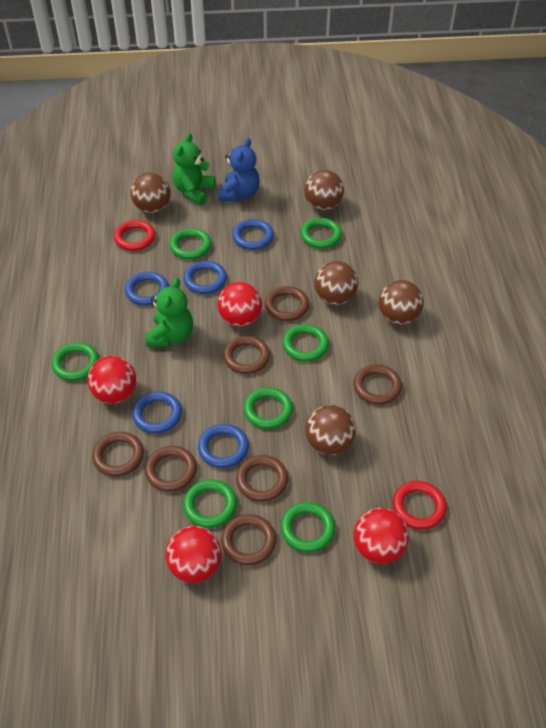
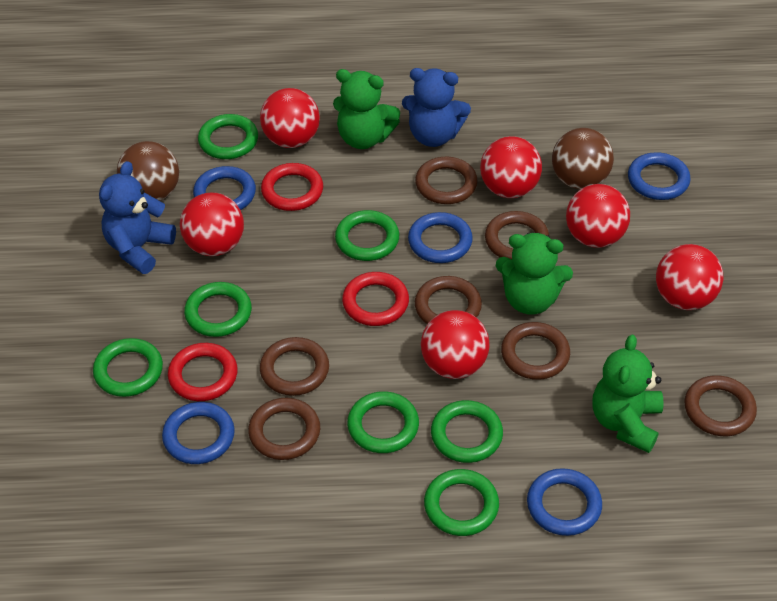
blue teddy bear: [218,138,260,202] = 1 -> [99,161,176,274] [402,68,471,147] = 2
brown ball: [131,173,171,213] [304,170,344,210] [305,405,356,455] [314,261,358,305] [379,280,424,325] = 5 -> [117,141,179,201] [552,128,614,189] = 2
green teddy bear: [146,278,193,347] [173,133,215,205] = 2 -> [333,69,400,149] [496,233,573,315] [592,335,663,453] = 3
red ball: [88,356,136,404] [165,526,222,583] [217,282,262,327] [353,508,409,564] = 4 -> [180,193,244,256] [260,88,320,148] [421,310,490,379] [480,136,542,198] [566,184,630,248] [656,244,724,310] = 6
red ring: [114,220,156,251] [393,481,447,530] = 2 -> [168,343,238,401] [261,163,323,211] [342,272,409,326] = 3

